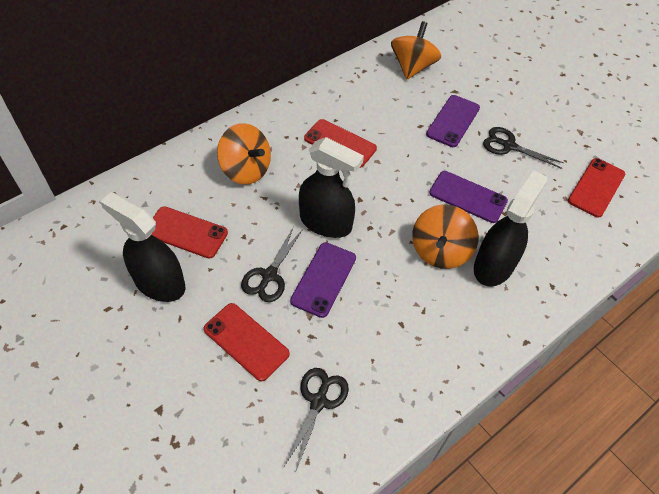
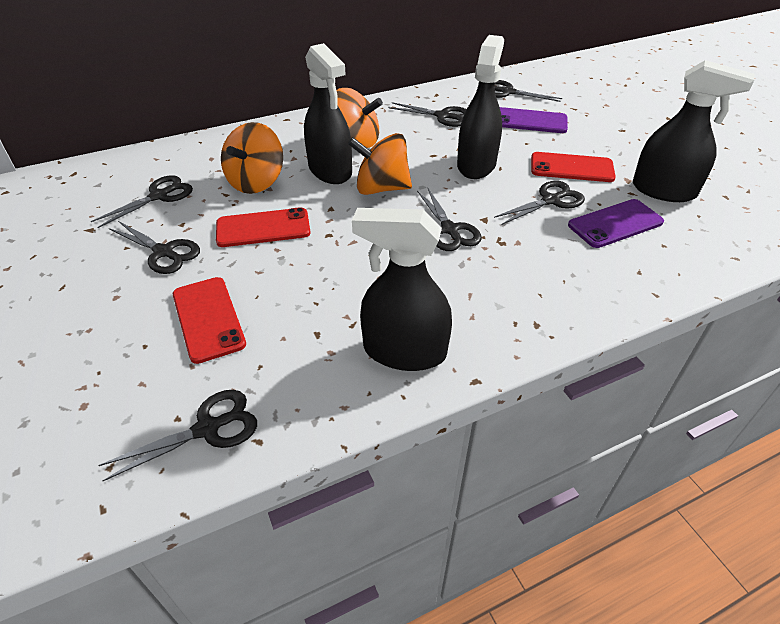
black scissors: [241,227,303,302] [284,368,349,473] [483,127,564,168] = 3 -> [91,175,193,228] [98,390,257,481] [109,221,200,274] [388,102,467,127] [417,188,481,251] [494,181,585,225] [495,80,562,102] = 7
black spray bottle: [100,192,185,302] [299,137,364,238] [474,170,547,287] = 3 -> [304,43,352,184] [352,208,452,371] [457,35,504,179] [633,60,755,202] = 4
purple phone: [290,242,356,318] [426,95,480,147] [429,171,508,223] = 3 -> [500,107,568,133] [568,199,664,248] = 2
red phone: [152,206,228,259] [204,303,290,381] [304,119,377,168] [568,158,625,218] = 4 -> [173,277,246,364] [216,207,311,247] [531,152,616,182] = 3

